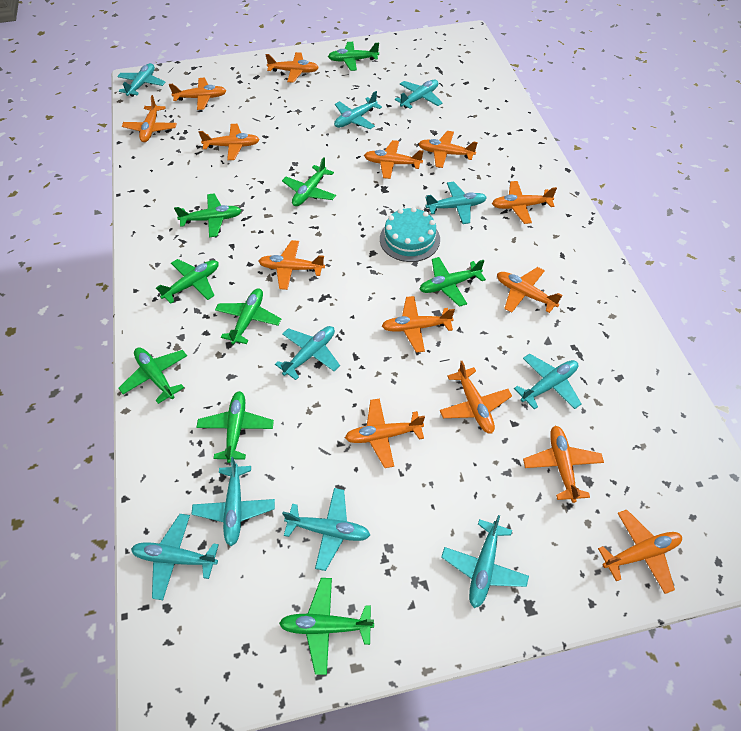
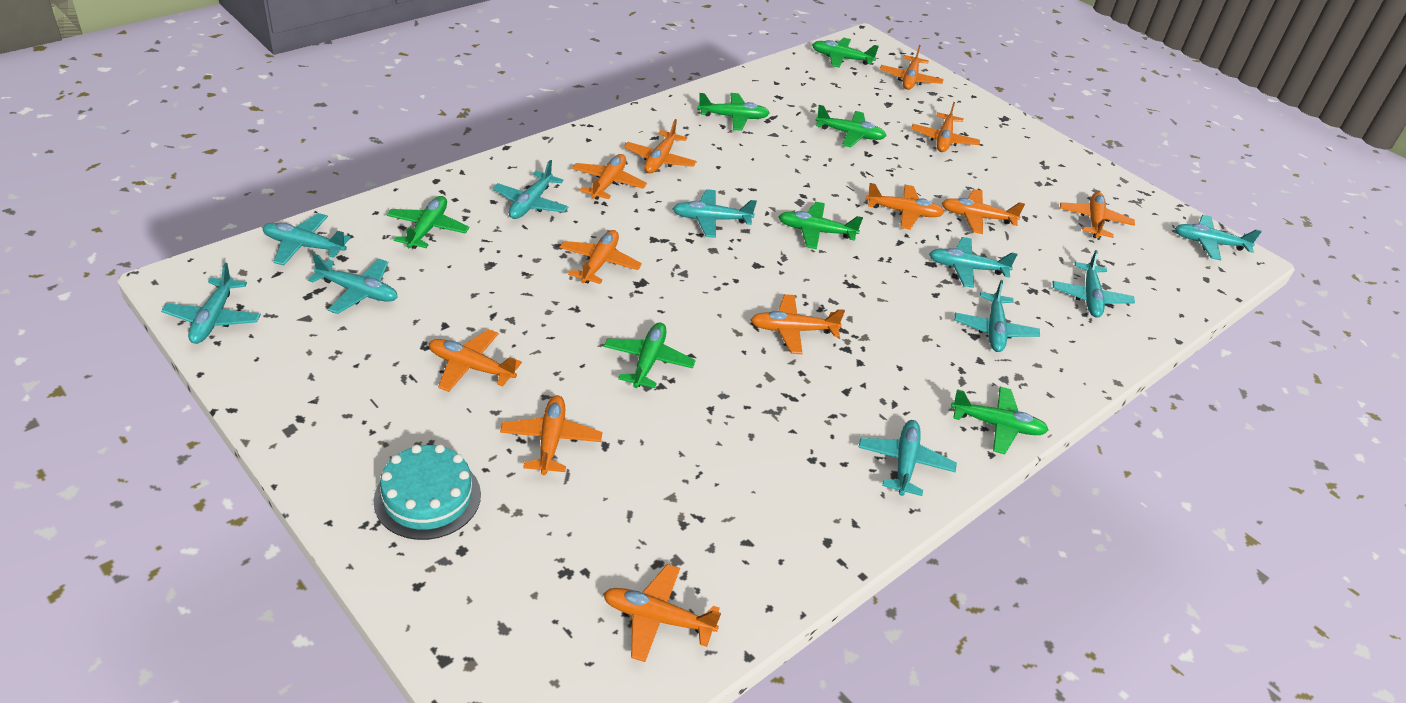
green plane: [119,347,187,404] [156,259,219,304] [174,193,242,237] [196,391,274,463] [215,289,281,344] [279,578,374,675] [282,157,336,206] [328,42,379,71] [419,257,486,307] = 9 -> [387,196,469,249] [604,322,696,388] [698,93,770,131] [778,202,863,249] [812,38,879,68] [816,105,887,148] [951,387,1049,454] = 7
orange plane: [122,95,177,142] [169,78,226,110] [199,124,260,160] [259,240,325,290] [265,52,319,83] [345,398,425,468] [364,140,423,179] [382,296,455,353] [418,131,478,168] [440,361,512,434] [492,181,557,224] [497,267,563,313] [523,426,604,503] [598,510,682,594] = 14 -> [429,329,522,392] [500,395,602,475] [559,230,642,284] [572,154,647,200] [603,564,721,662] [624,119,697,173] [751,294,845,354] [866,183,945,230] [880,45,944,90] [911,102,980,152] [942,189,1025,234] [1060,192,1135,238] = 12

